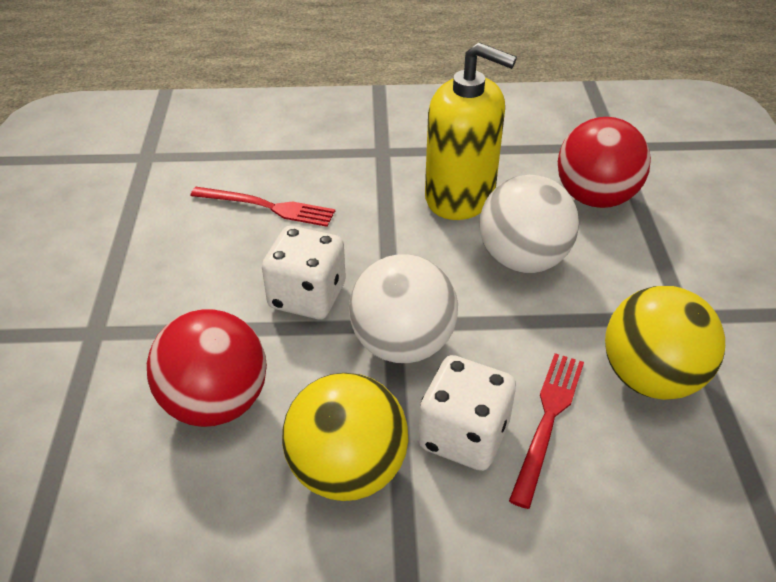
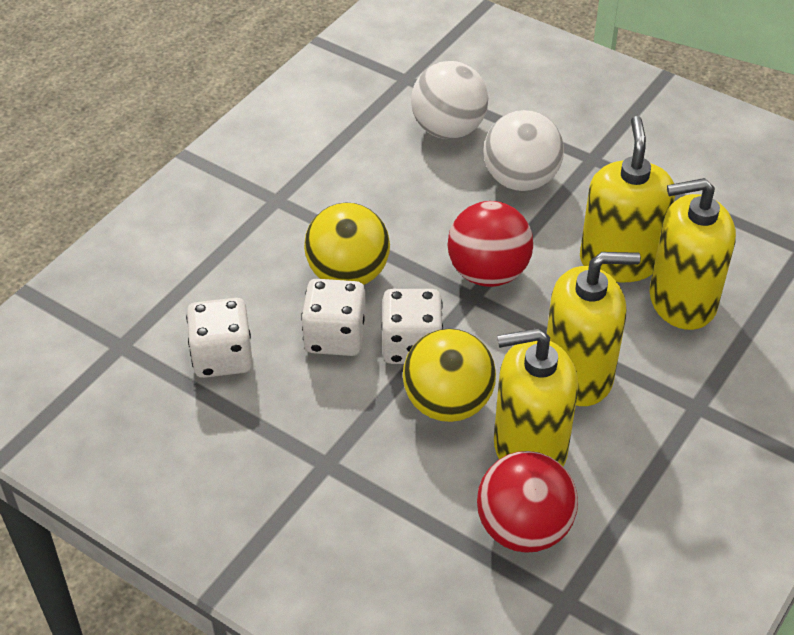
red fork: [190,187,335,227] [509,353,584,509] = 2 -> none = 0
white dice: [262,226,346,319] [418,355,516,471] = 2 -> [186,298,253,378] [301,279,366,356] [381,289,443,364] = 3
yellow soap dispenser: [425,42,517,220] = 1 -> [494,328,578,466] [547,252,641,406] [580,116,675,283] [650,178,736,330] = 4

